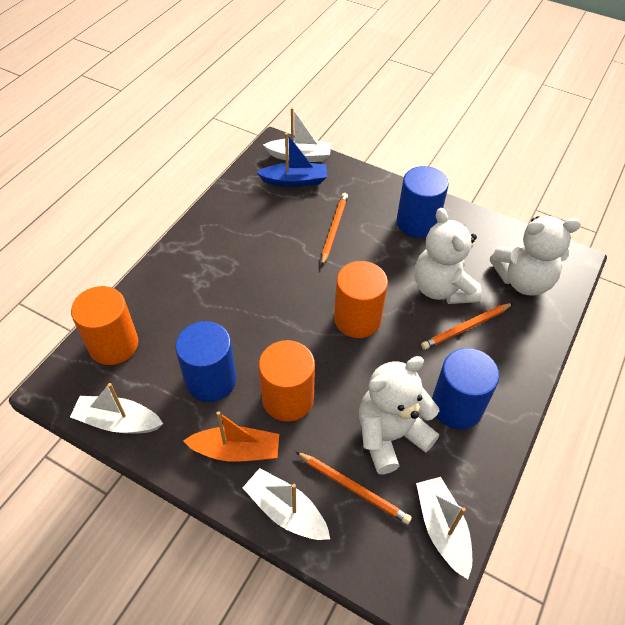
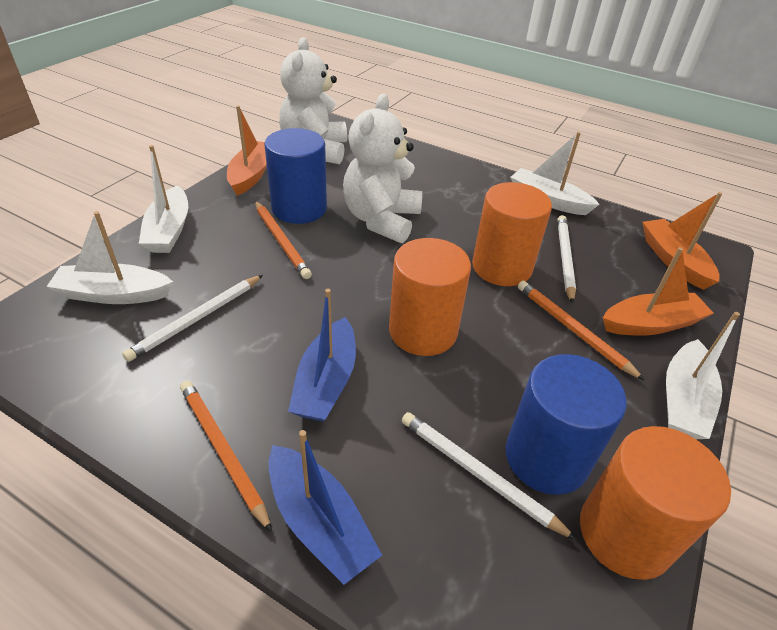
blue boat: [256,133,327,187] = 1 -> [268,430,382,585] [288,289,356,422] = 2
blue cylinder: [175,321,236,402] [397,166,449,238] [432,348,499,429] = 3 -> [264,128,327,224] [506,354,627,495] = 2
orange boat: [183,411,279,462] = 1 -> [227,106,267,196] [603,247,714,336] [643,192,722,290] = 3
white pencil: none = 0 -> [122,275,263,362] [402,412,577,540] [558,215,576,304] = 3
white teddy bear: [359,356,439,474] [415,208,482,304] [490,216,581,296] = 3 -> [279,37,347,164] [343,94,422,243] = 2

